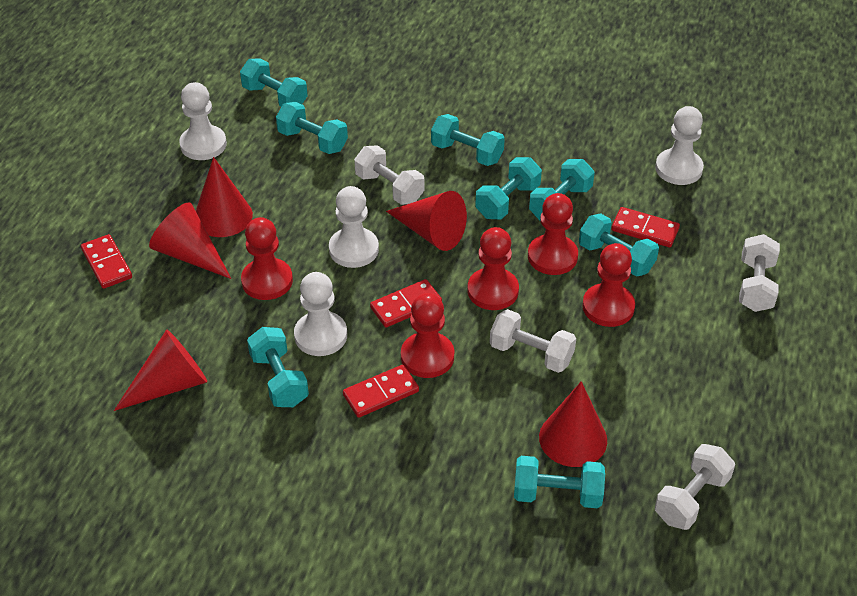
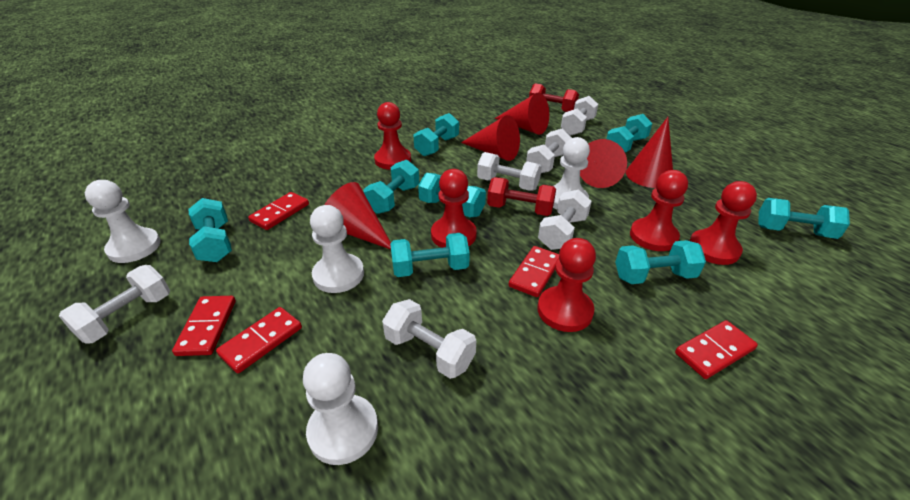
red domino: [81,234,132,289] [343,365,419,418] [370,279,442,327] [611,207,680,247] = 4 -> [172,296,236,356] [216,307,302,373] [248,192,309,230] [508,246,559,297] [675,320,758,379] = 5
red dumbbell: none = 0 -> [487,177,556,216] [529,83,579,112] = 2
white dumbbell: [354,145,424,205] [490,309,576,373] [655,444,735,530] [739,234,780,312] = 4 -> [59,265,170,344] [382,299,476,379] [477,152,542,191] [526,129,572,173] [538,190,592,250] [561,96,598,136] = 6

